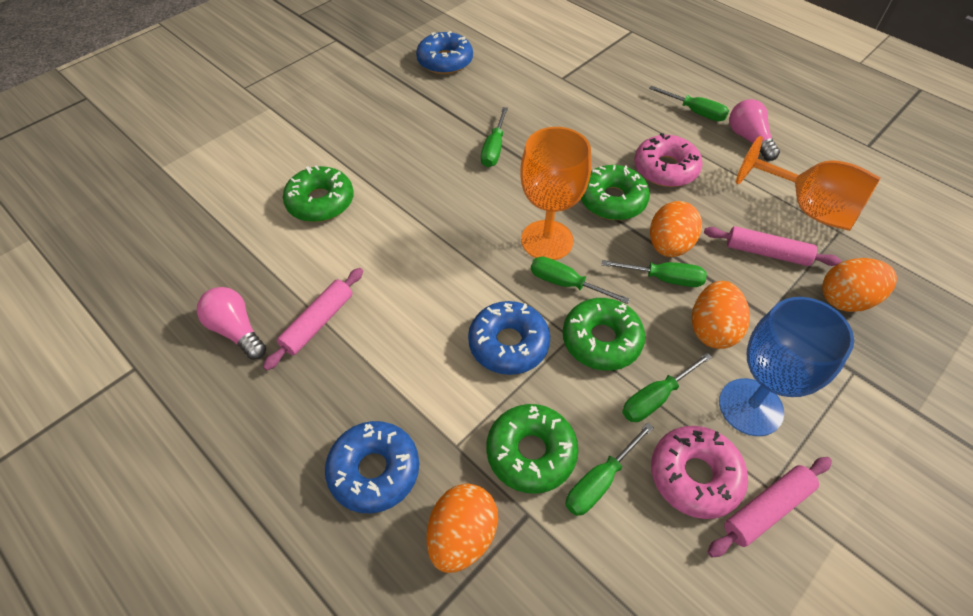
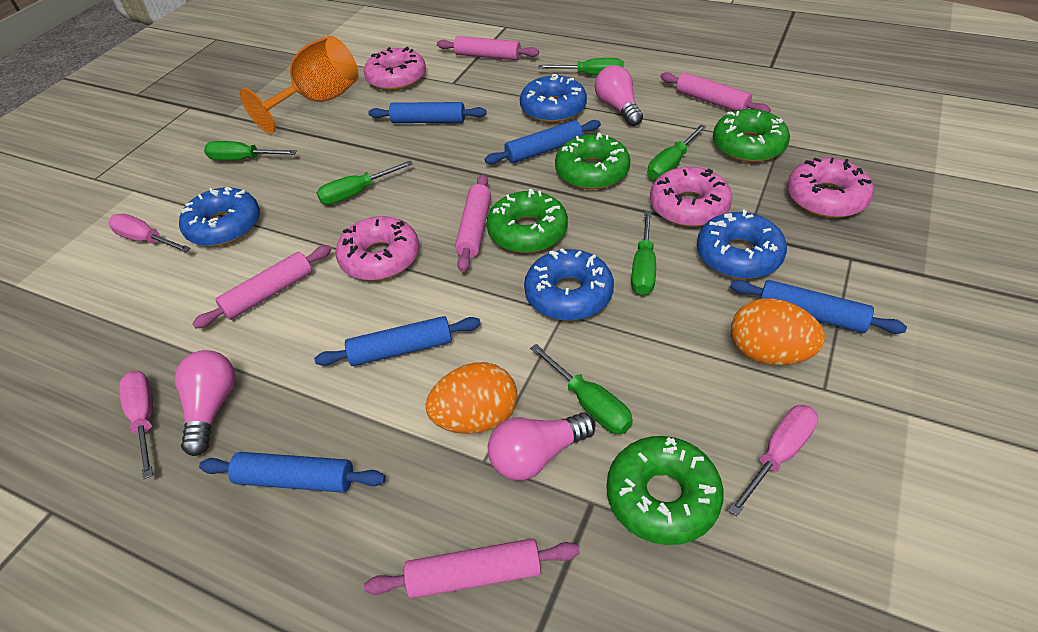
blue donut: [325,421,419,514] [416,31,473,74] [468,301,550,375] = 3 -> [179,187,260,246] [520,74,587,123] [524,249,614,321] [697,210,787,279] = 4
blue goblet: [719,297,854,436] = 1 -> none = 0
blue rolling pin: none = 0 -> [199,452,386,493] [314,316,481,366] [368,102,487,123] [485,120,601,164] [730,280,907,334] = 5
orange egg: [426,483,498,573] [650,201,702,257] [692,281,750,349] [822,258,897,312] = 4 -> [426,362,517,434] [731,298,825,365] = 2
orange goblet: [520,127,591,260] [736,136,881,231] = 2 -> [240,36,359,134] = 1
pink donut: [634,133,703,187] [651,426,748,519] = 2 -> [336,216,419,281] [364,47,426,91] [650,167,732,227] [787,158,874,218] = 4
pink light bulb: [197,287,266,360] [729,99,780,161] = 2 -> [175,350,235,456] [488,412,596,481] [595,65,643,126] = 3
pink rolling pin: [263,268,363,370] [704,226,841,266] [708,457,832,558] = 3 -> [192,245,331,328] [364,538,580,599] [437,36,539,60] [455,174,491,272] [660,72,771,113] = 5
pink screwdriver: none = 0 -> [108,214,191,253] [119,371,153,479] [728,405,818,517] = 3

